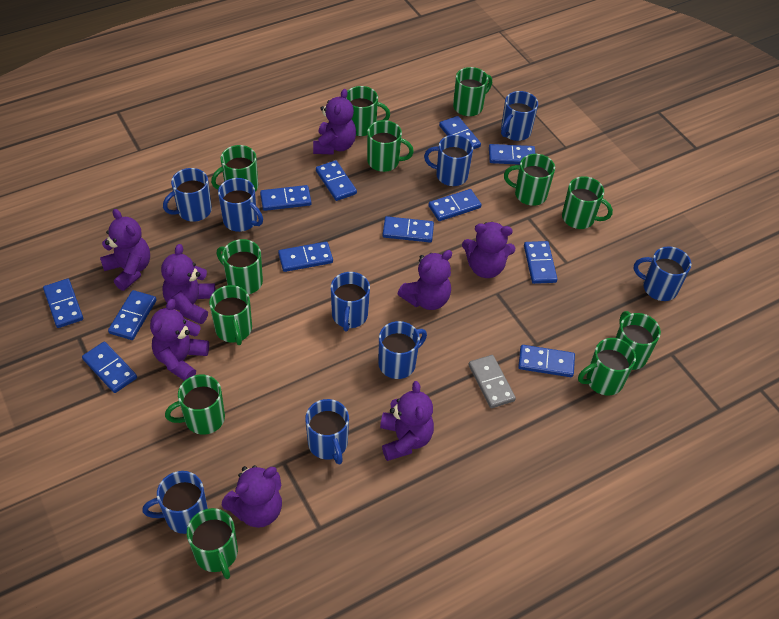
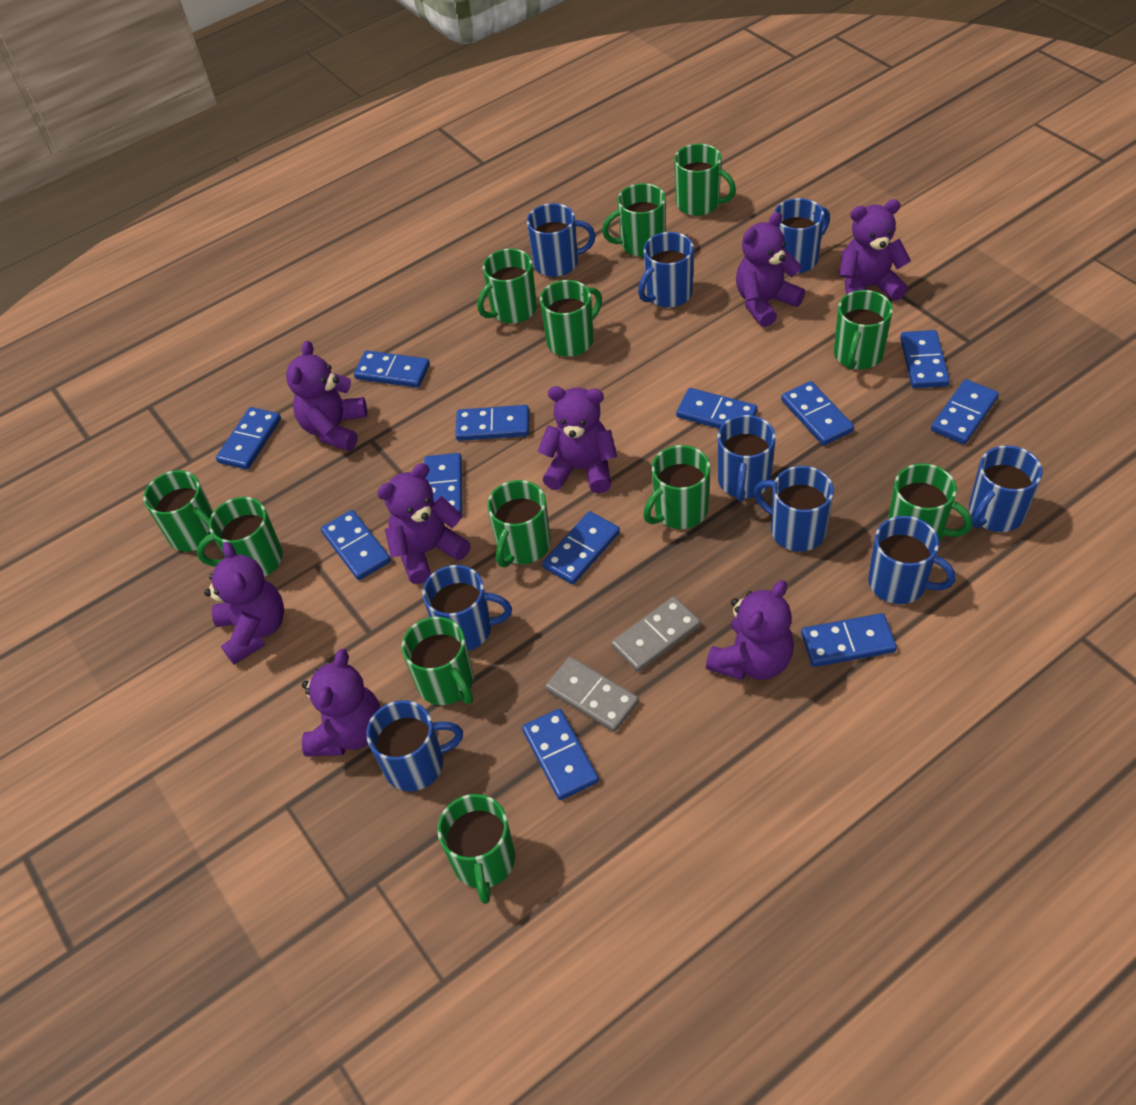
grey domino: [468,355,516,408] = 1 -> [545,657,639,732] [611,597,701,672] = 2

